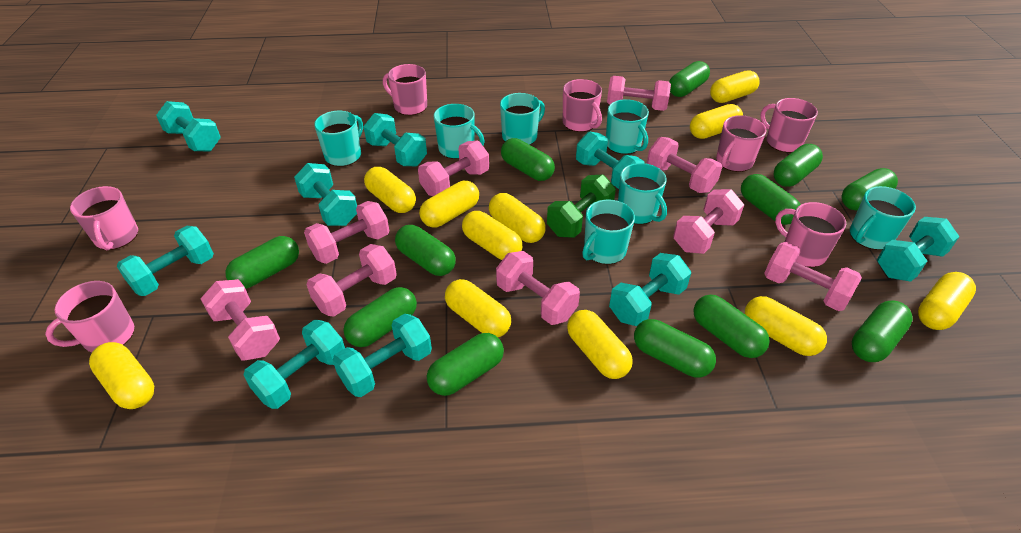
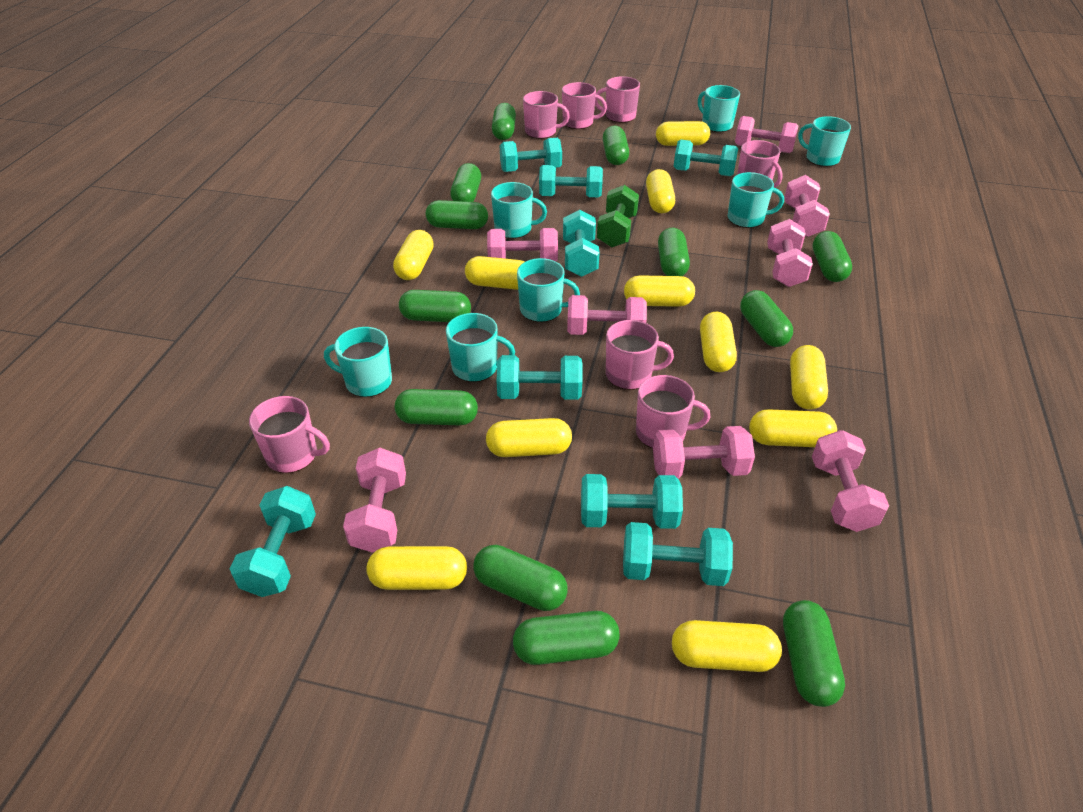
pink dumbbell: [201,279,280,361] [304,201,389,264] [306,244,397,317] [418,141,489,196] [496,251,580,325] [607,76,671,111] [647,137,722,193] [673,189,744,254] [764,242,862,311] = 9 -> [343,448,406,553] [487,228,558,261] [567,295,647,335] [653,426,755,479] [735,116,799,153] [767,219,813,287] [784,175,830,237] [812,430,889,532] = 8
turquoise dumbbell: [117,226,214,296] [156,101,221,151] [244,320,345,409] [294,163,357,226] [333,314,432,397] [364,113,427,166] [576,132,644,189] [609,253,691,326] [877,217,960,282] = 9 -> [230,486,316,597] [497,355,582,400] [500,138,562,172] [539,165,603,197] [563,210,600,277] [581,474,683,529] [623,522,733,586] [673,140,738,176] = 8

